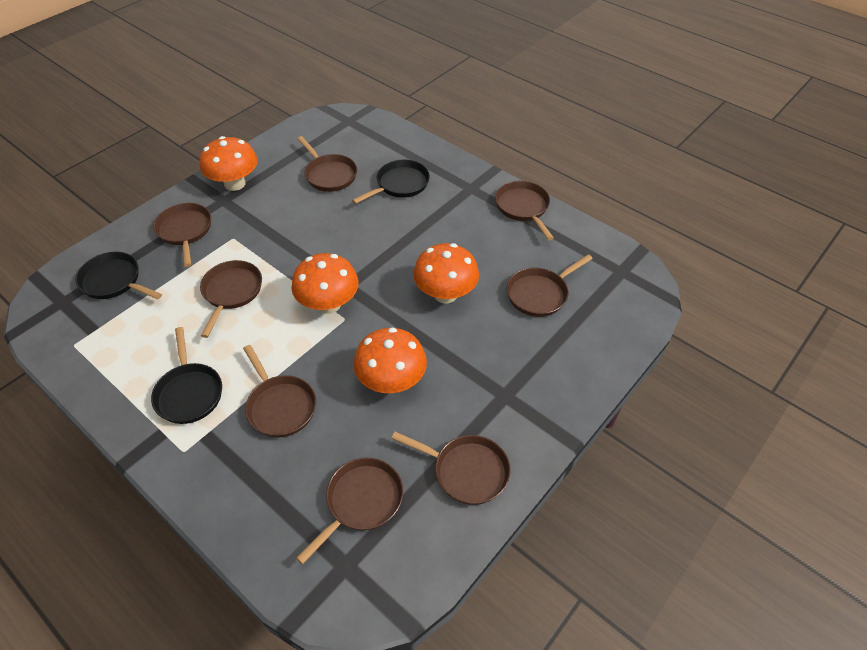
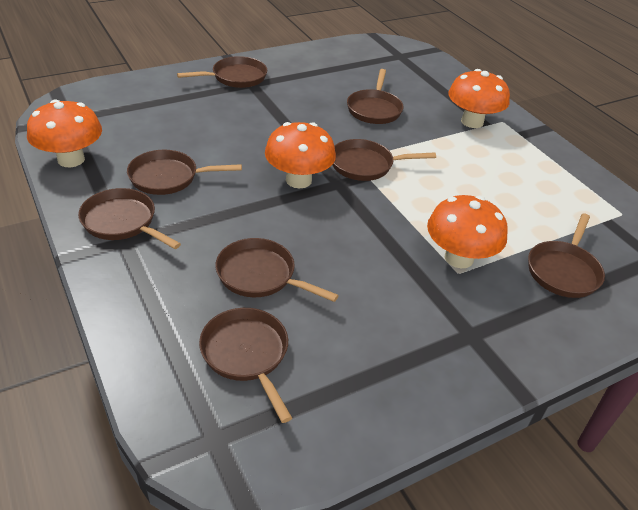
black pan: [75,252,162,299] [151,327,222,424] [352,160,430,204] = 3 -> none = 0

